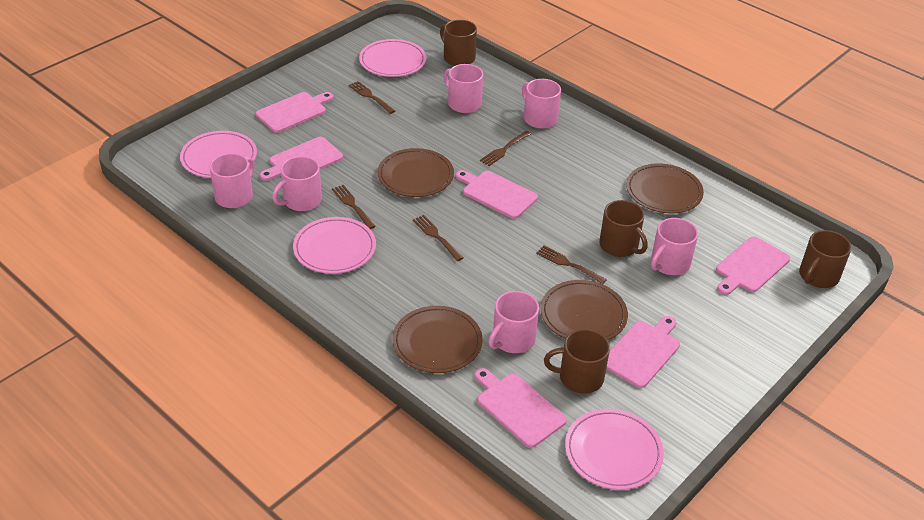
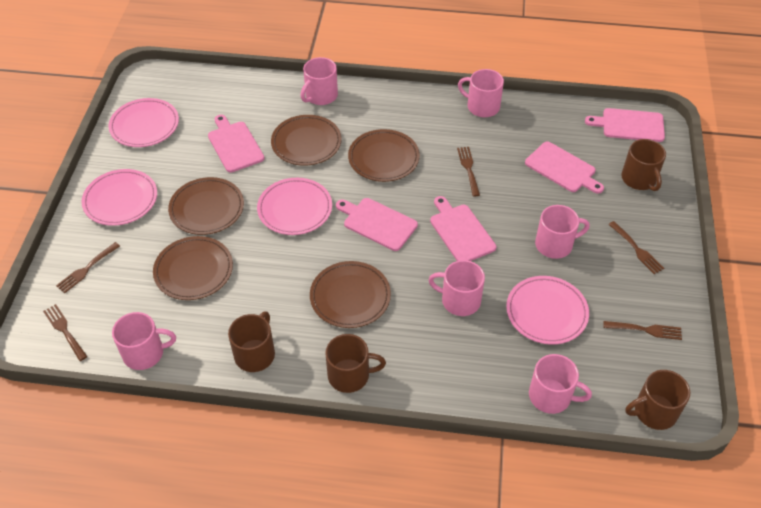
brown plate: [378,148,454,197] [392,306,483,373] [540,280,628,340] [626,163,704,213] = 4 -> [153,236,233,300] [168,177,244,235] [271,115,342,166] [310,261,391,328] [348,129,420,182] = 5
pink cutting board: [256,92,333,133] [260,137,343,181] [456,170,538,219] [475,368,567,448] [606,316,680,388] [716,236,790,295] = 6 -> [208,115,265,173] [336,198,418,251] [430,196,496,261] [525,142,604,194] [585,108,665,142] = 5

